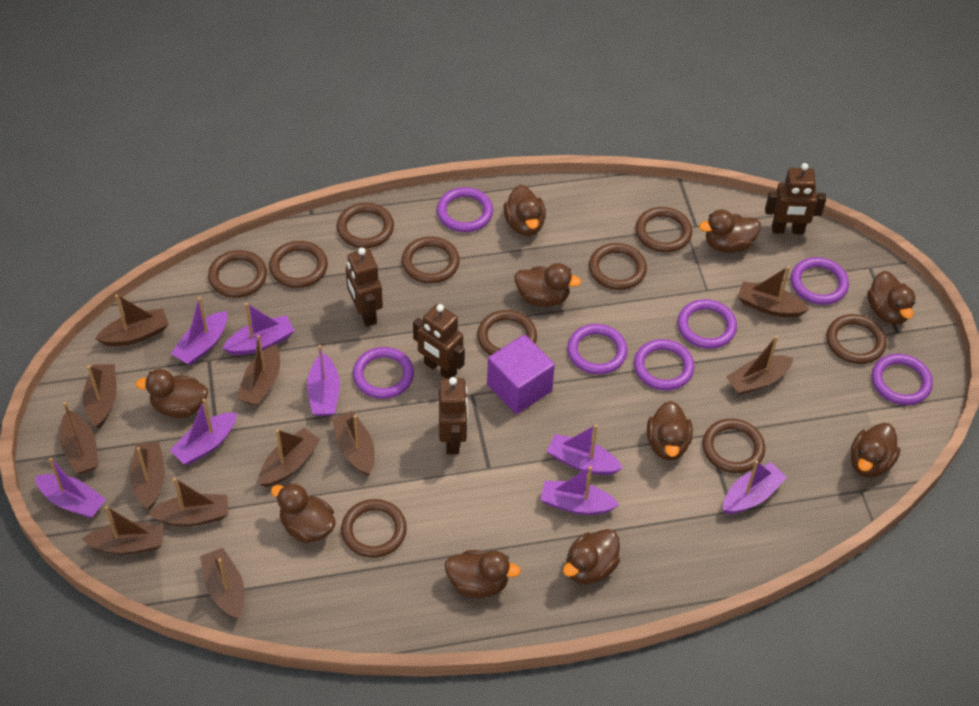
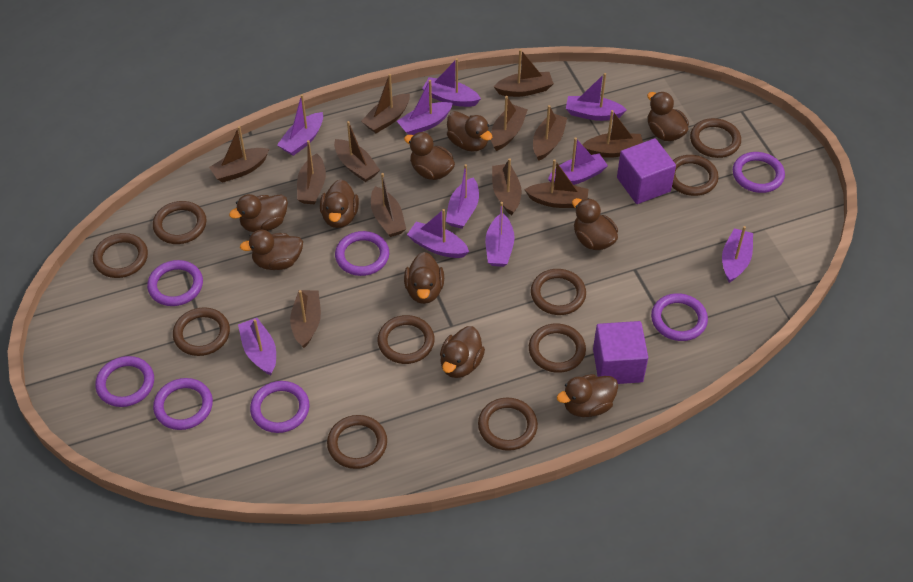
brown robot: [346,247,383,327] [413,304,465,378] [439,377,468,454] [765,163,826,234] = 4 -> none = 0
purple boat: [35,458,106,518] [170,398,237,465] [171,297,227,366] [222,303,295,355] [307,345,340,416] [541,466,619,515] [547,424,623,475] [723,460,787,514] = 8 -> [238,318,276,375] [277,94,323,156] [397,80,453,135] [407,209,469,258] [422,58,481,107] [446,164,479,229] [485,202,515,267] [548,138,608,185] [566,73,627,121] [722,226,753,283] = 10
purple cube: [487,334,555,414] = 1 -> [593,321,648,384] [617,138,676,204] = 2

